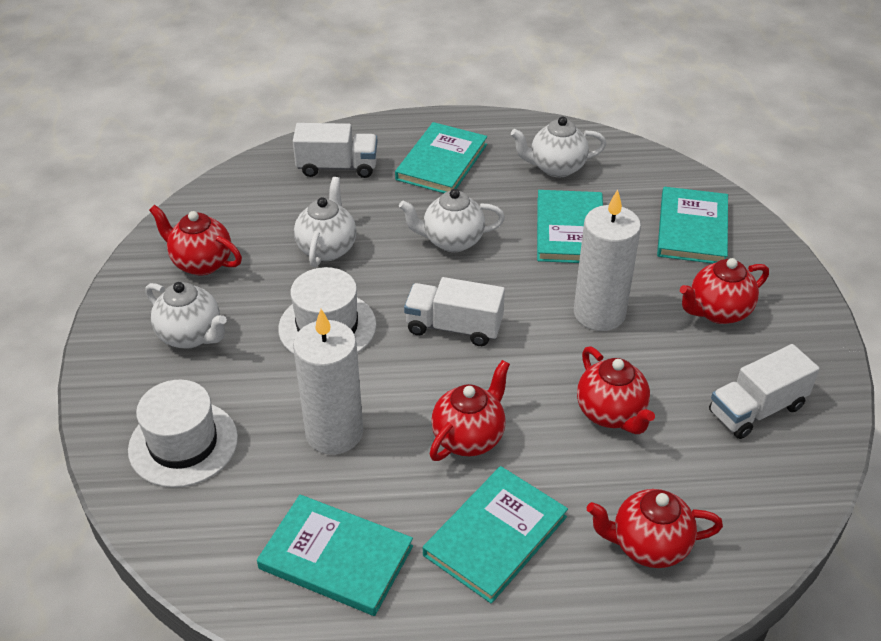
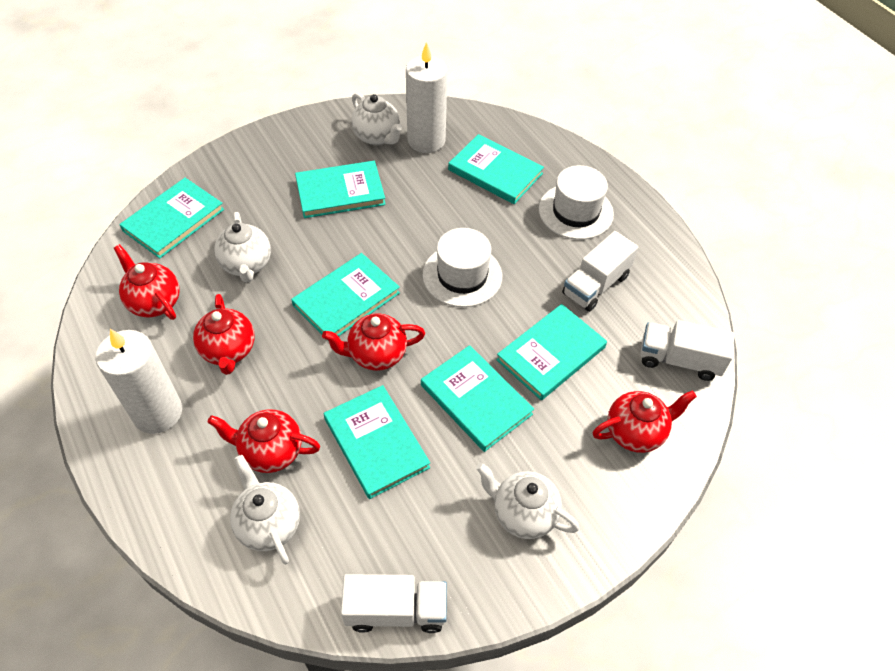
turquoise book: [257,494,413,616] [395,122,487,193] [423,466,568,604] [537,190,603,263] [657,187,728,264] = 5 -> [119,178,224,259] [291,253,400,336] [295,161,386,218] [324,385,430,499] [421,345,534,452] [448,134,544,204] [496,304,607,400] = 7

